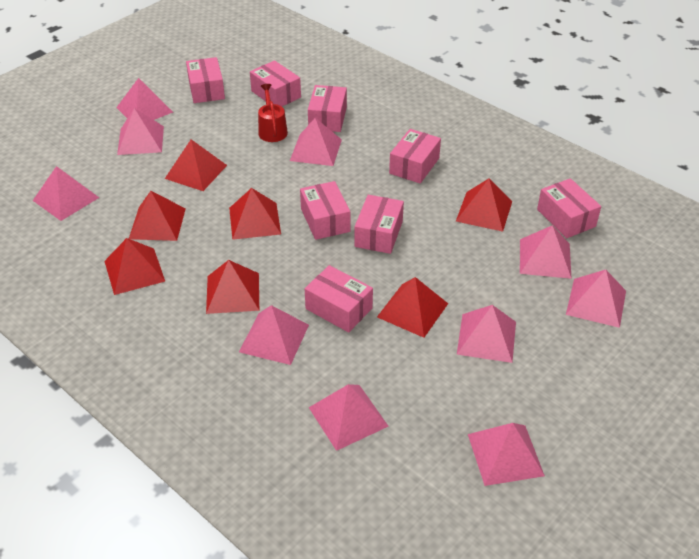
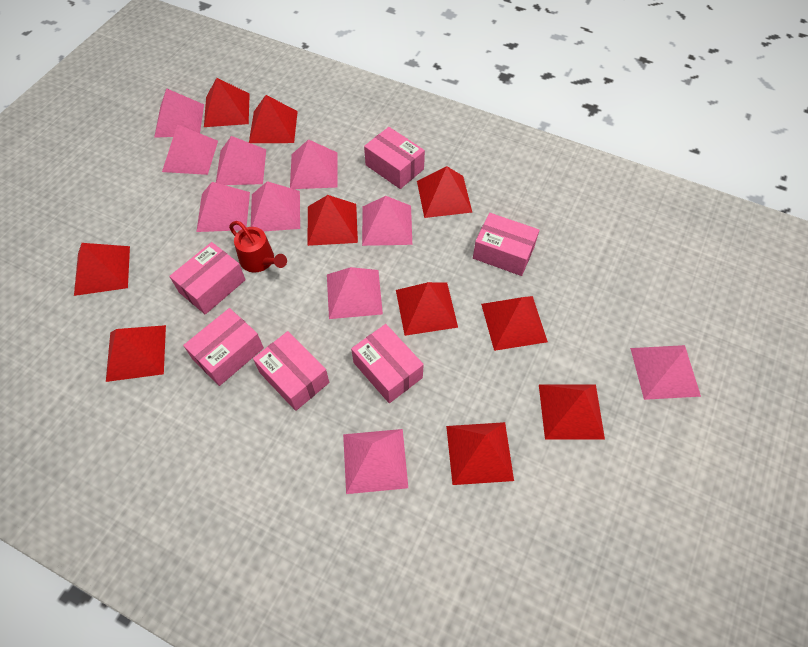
pink box: [186,57,225,103] [250,60,301,106] [300,181,350,240] [305,265,373,332] [308,85,347,132] [354,195,404,254] [389,129,441,184] [537,178,601,238] = 8 -> [169,242,246,315] [183,308,264,386] [253,331,329,411] [351,324,424,403] [364,127,425,189] [473,213,539,276] = 6
red pyramid: [104,238,165,295] [129,191,186,241] [165,139,227,191] [206,260,259,314] [229,188,281,240] [377,277,448,338] [456,179,512,232] = 7 -> [74,243,130,296] [106,325,166,382] [204,78,250,127] [249,95,298,143] [307,195,358,246] [396,282,458,336] [417,166,472,218] [446,422,514,485] [481,296,548,351] [539,384,605,440] = 10

